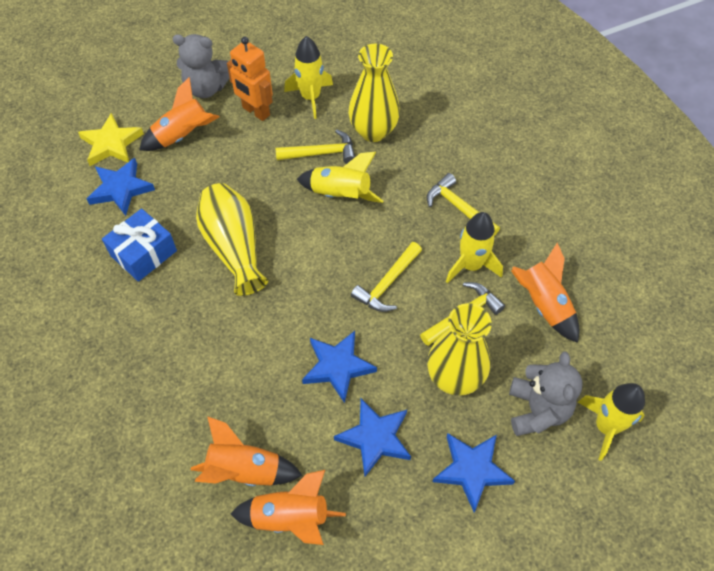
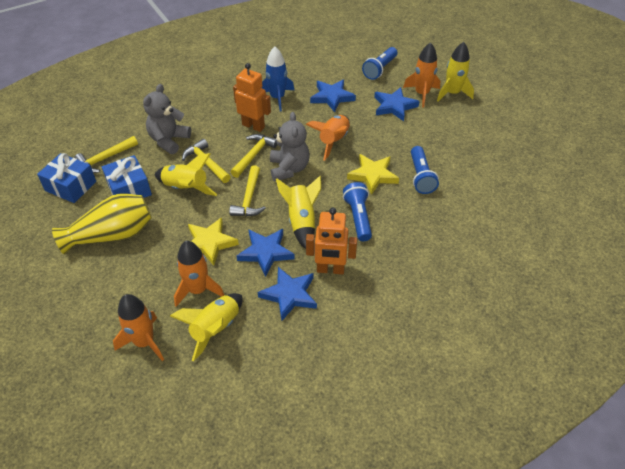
blue flashlight: none = 0 -> [343,182,372,241] [362,47,397,80] [411,146,439,194] = 3
blue gift: [102,208,177,282] = 1 -> [37,153,96,203] [102,155,152,198] = 2
blue rocket: none = 0 -> [262,47,294,112] = 1
orange robot: [227,37,273,121] = 1 -> [233,63,271,132] [306,208,357,274] = 2
yellow star: [78,113,144,166] = 1 -> [188,217,239,266] [347,154,399,195] = 2
yellow vase: [196,183,268,296] [348,43,400,142] [427,303,492,396] = 3 -> [52,193,152,254] = 1

